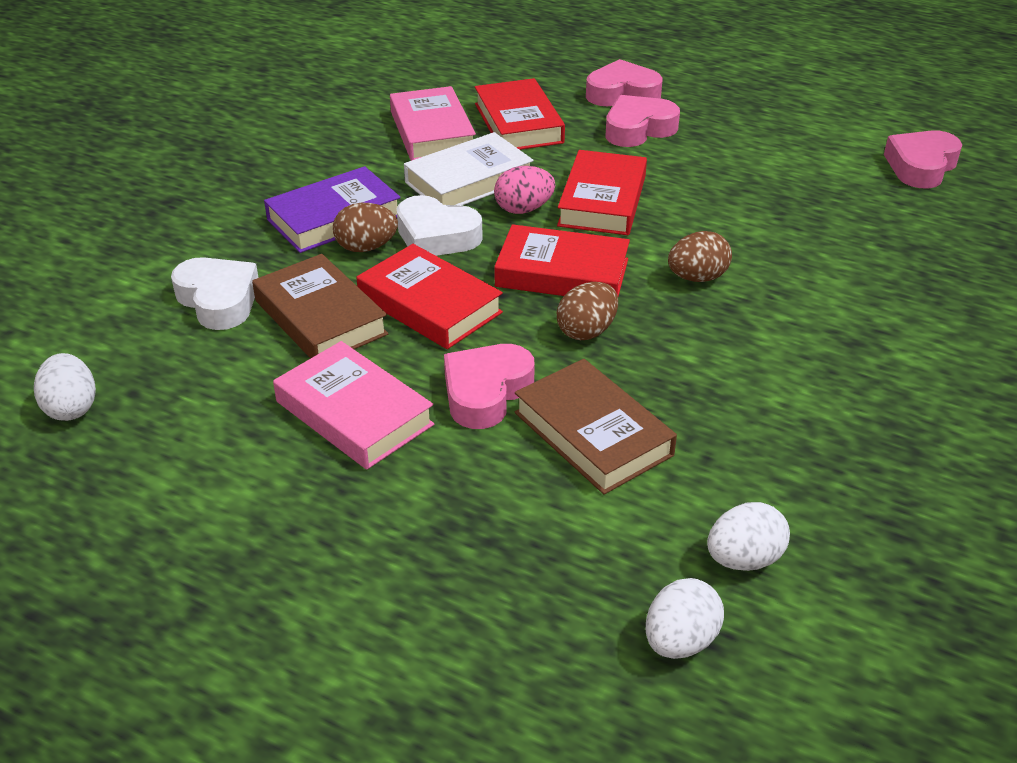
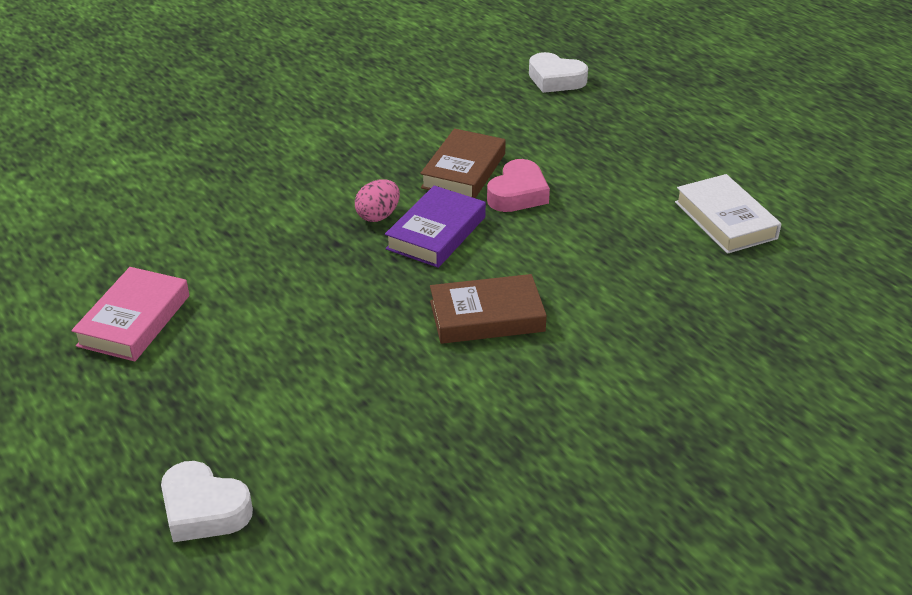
brown egg: [333,203,398,252] [557,282,618,340] [668,231,732,282] = 3 -> none = 0
pink book: [273,341,434,469] [390,86,476,161] = 2 -> [71,267,189,362] = 1
pink heart: [444,344,535,429] [586,59,663,106] [605,95,680,147] [884,130,962,189] = 4 -> [487,159,550,212] = 1
red book: [357,244,503,349] [475,78,565,150] [494,224,630,296] [557,150,647,235] = 4 -> none = 0
white egg: [34,353,96,421] [646,578,724,659] [707,502,790,571] = 3 -> none = 0

